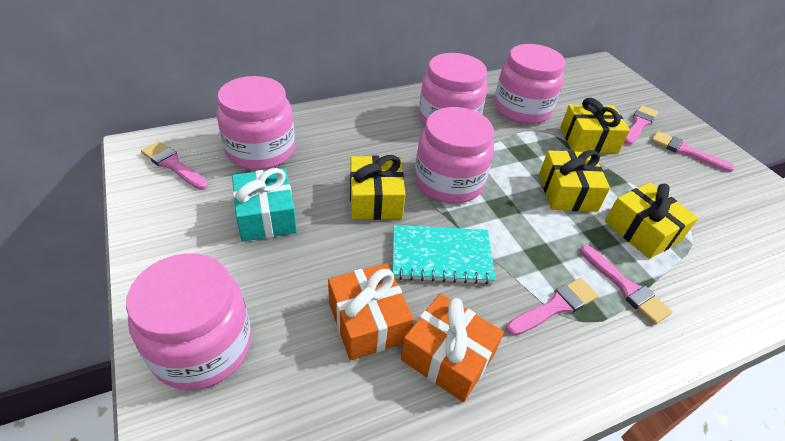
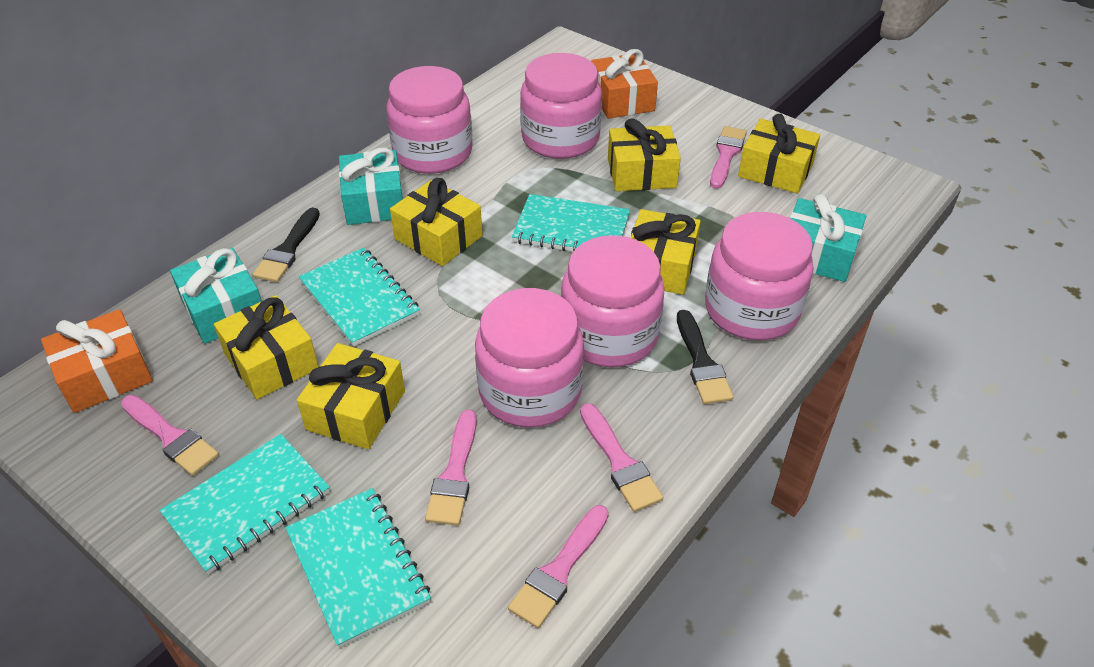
black brush: none = 0 -> [253,208,320,282] [677,310,733,404] = 2
turquoise gift: [232,168,297,242] = 1 -> [170,247,261,344] [339,147,404,225] [790,194,866,282] = 3
turquoise notebook: [393,225,496,285] = 1 -> [160,434,330,574] [285,488,431,648] [299,248,420,347] [512,194,630,252] = 4
yellow gift: [350,155,406,220] [539,150,610,211] [560,98,630,153] [605,182,698,259] = 4 -> [214,295,319,399] [297,343,405,449] [390,178,482,266] [608,118,681,191] [631,209,701,295] [738,114,820,193] = 6

